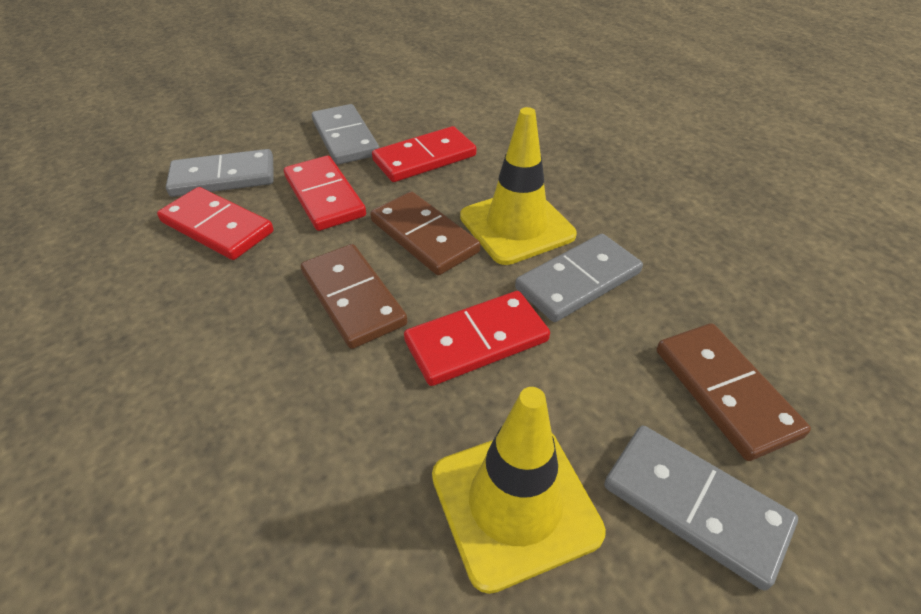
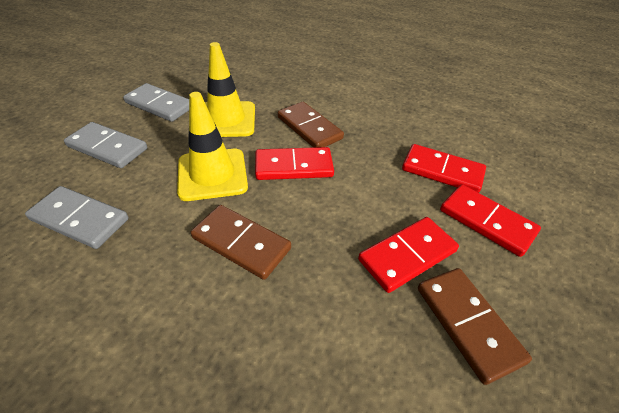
grey domino: [166,149,274,197] [312,104,379,165] [515,234,643,322] [604,426,798,590] = 4 -> [25,186,129,249] [64,122,147,168] [123,83,189,122] = 3

